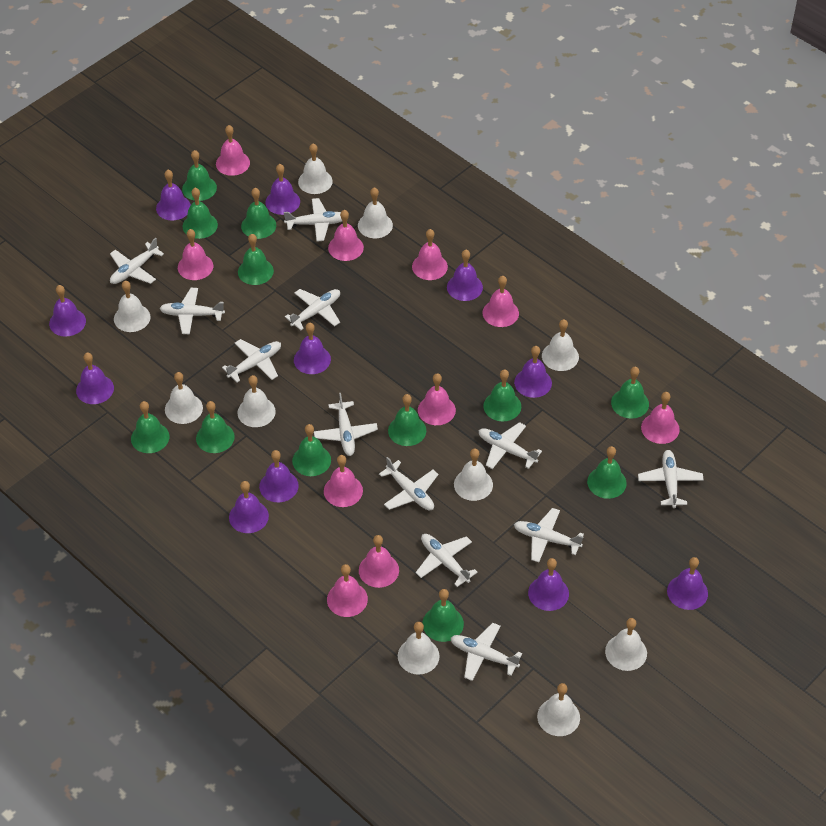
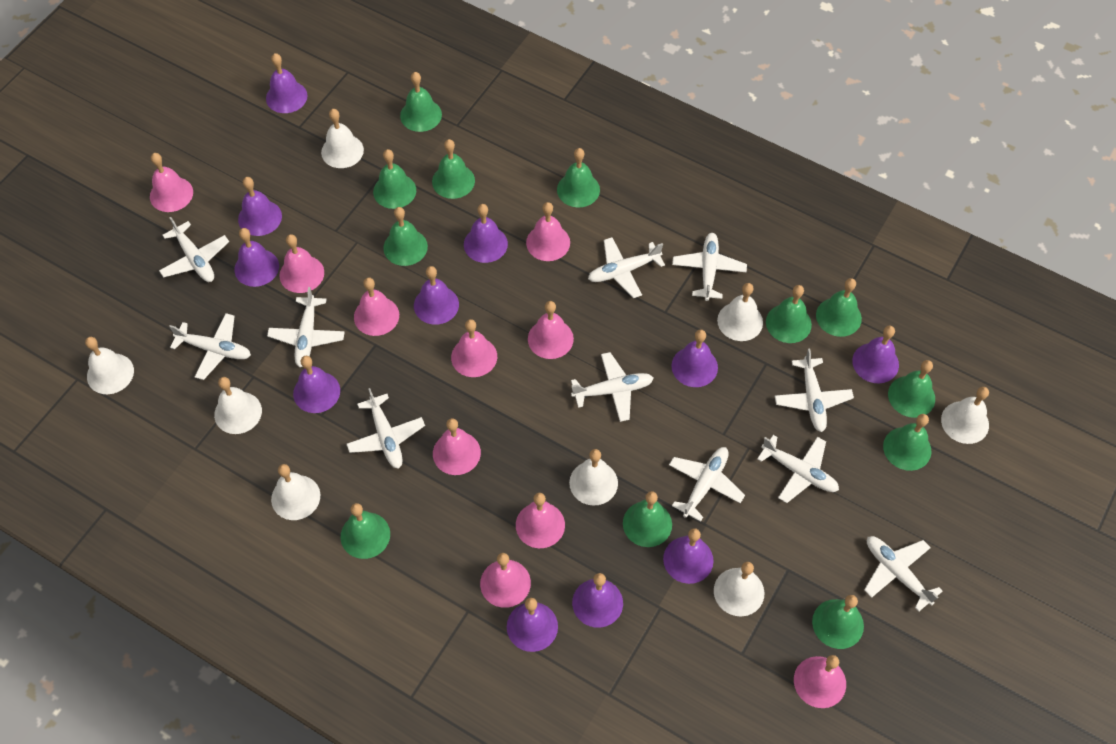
white bell: [114,281,150,332] [165,372,203,424] [237,375,276,427] [298,143,333,194] [358,187,393,238] [398,622,440,675] [454,448,493,501] [537,683,580,736] [542,319,579,371] [605,618,647,671] = 10 -> [85,337,134,394] [214,377,262,434] [271,464,320,520] [321,109,364,168] [569,449,618,505] [714,562,764,616] [717,283,763,341] [941,387,989,444] = 8
white plane: [110,238,164,284] [159,288,225,334] [222,339,281,383] [284,198,342,242] [285,289,340,330] [314,393,378,456] [379,457,438,511] [416,534,478,587] [451,623,522,681] [478,422,542,469] [514,508,584,562] [638,450,704,508] = 12 -> [159,217,229,282] [169,313,251,380] [267,287,345,367] [347,388,425,469] [571,352,653,422] [588,237,665,298] [669,447,745,522] [672,233,747,301] [757,435,839,503] [775,349,854,432] [864,536,942,612] = 11

